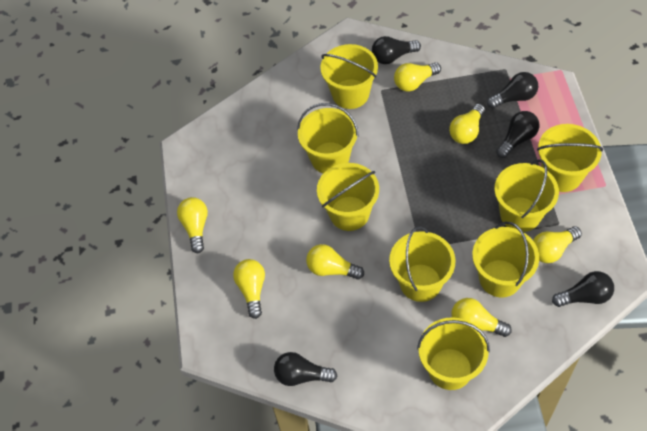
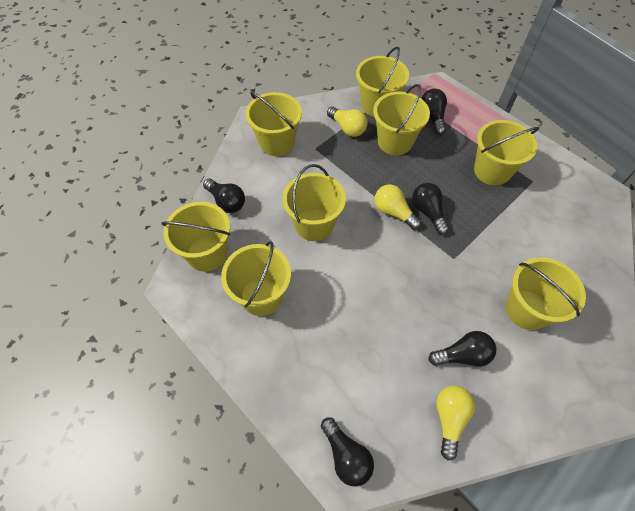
yellow light bulb: [177,197,208,253] [233,259,265,319] [306,244,364,280] [394,62,441,92] [449,104,485,144] [452,298,512,337] [533,226,582,263] = 7 -> [327,107,368,137] [375,184,421,230] [436,385,475,461] = 3

